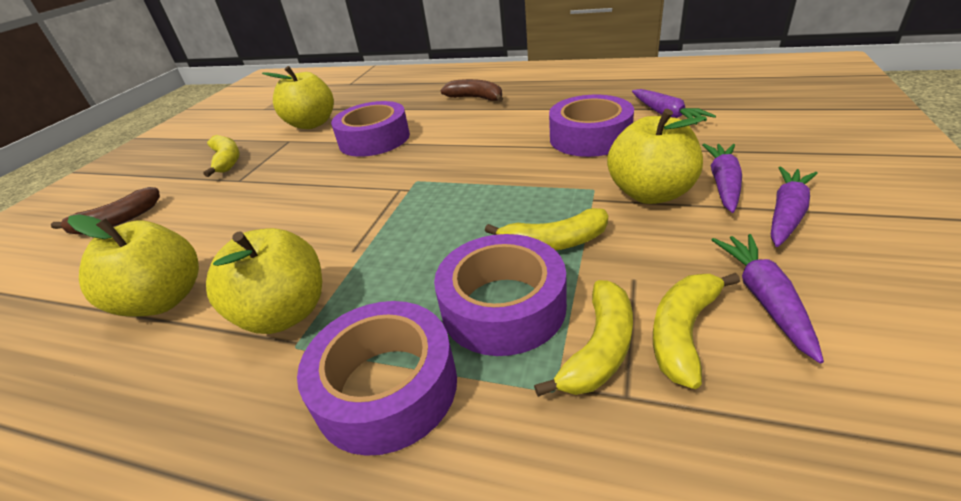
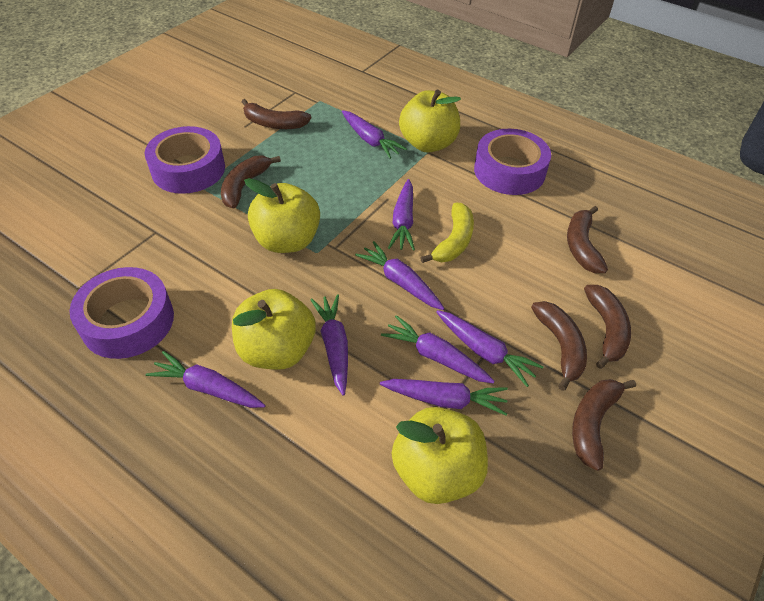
brown banana: [51,187,160,235] [441,79,503,102] = 2 -> [221,156,281,209] [242,99,312,129] [531,301,587,391] [567,206,608,273] [572,379,636,471] [584,285,631,369] = 6
purple carrot: [632,89,716,125] [702,144,742,213] [712,234,824,363] [771,167,818,247] = 4 -> [146,351,266,408] [310,294,348,396] [342,110,407,159] [355,241,445,310] [380,379,508,416] [381,315,495,384] [388,179,415,251] [436,310,544,387] = 8
purple tape: [297,301,457,456] [331,101,410,157] [434,234,567,356] [549,95,634,157] = 4 -> [69,267,174,359] [145,126,225,194] [474,129,551,195] = 3
yellow banana: [203,135,240,177] [485,208,608,250] [534,280,633,397] [653,273,740,389] = 4 -> [420,202,474,263] = 1

